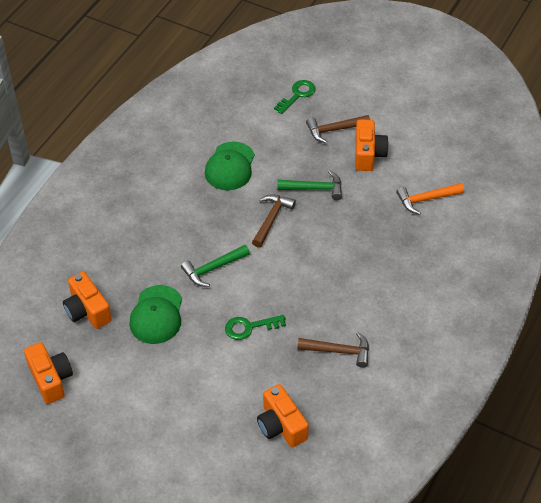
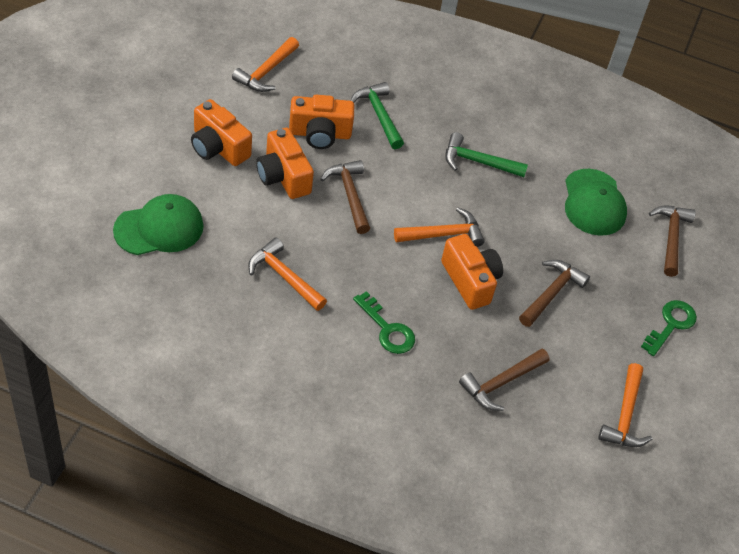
brown hammer: [252,194,296,248] [297,332,369,368] [306,115,370,143] = 3 -> [320,160,370,234] [459,348,550,411] [519,260,590,327] [649,206,696,277] = 4
orange hammer: [396,183,464,215] = 1 -> [232,37,299,92] [248,238,327,311] [394,208,485,247] [598,363,652,447] = 4

